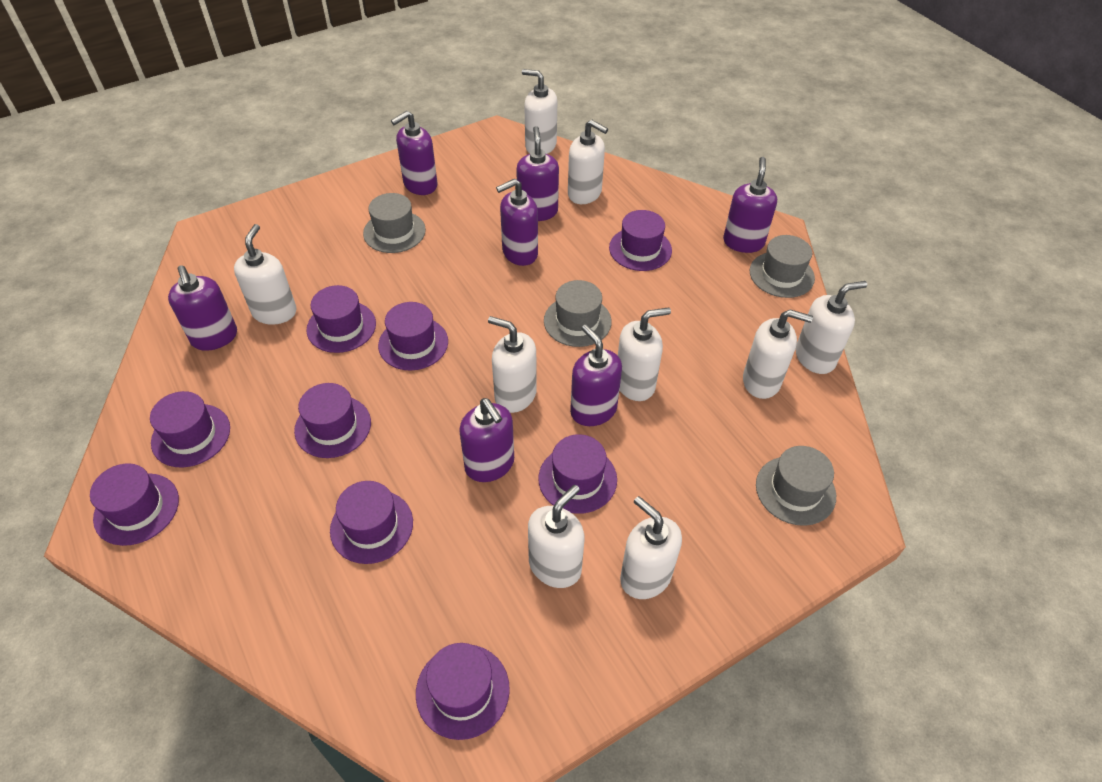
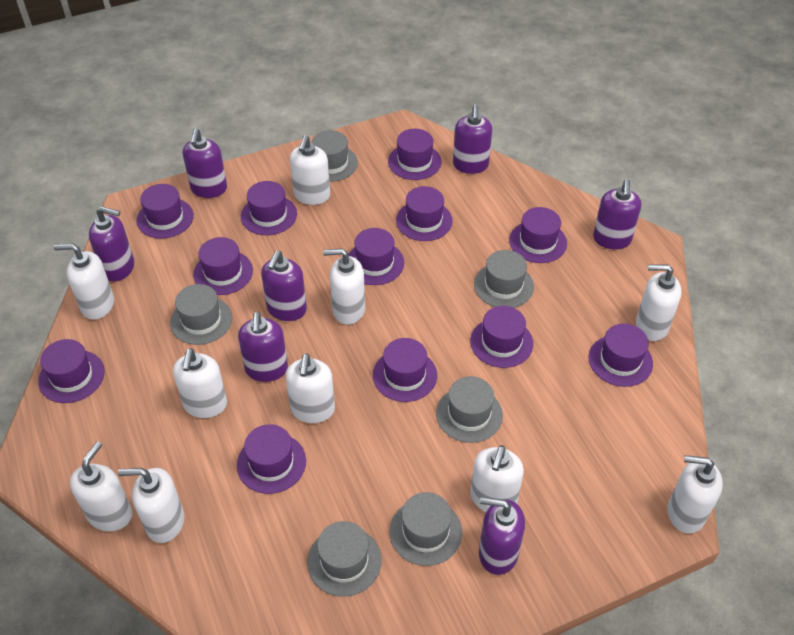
grey hat: [363,193,426,253] [544,280,612,347] [750,235,815,298] [756,446,836,526] = 4 -> [170,284,232,345] [307,521,382,597] [311,130,358,182] [390,492,462,566] [436,376,503,443] [474,250,534,308] = 6
purple hat: [90,463,179,546] [150,391,230,467] [294,383,371,458] [306,285,376,353] [330,481,413,564] [378,302,448,370] [416,643,510,740] [538,434,617,514] [609,210,672,271] = 9 -> [38,339,105,403] [137,184,194,239] [193,237,253,295] [237,424,306,494] [241,181,297,235] [349,228,404,285] [373,338,437,402] [388,129,441,180] [396,186,453,241] [470,306,533,368] [509,207,567,263] [589,324,653,387] = 12
white soap dispenser: [234,224,297,325] [488,316,537,413] [522,69,557,154] [528,485,585,588] [568,120,608,204] [618,307,671,401] [620,496,682,599] [743,310,813,399] [796,281,867,374] = 9 -> [54,243,114,320] [70,442,132,531] [118,468,184,543] [173,348,227,418] [286,353,335,423] [290,135,330,205] [323,248,365,325] [471,445,524,512] [636,264,682,341] [668,455,723,533] = 10

